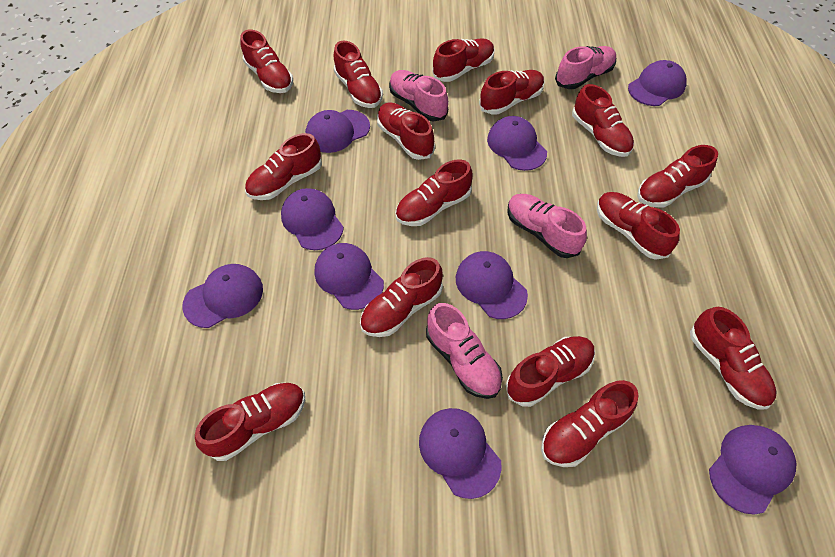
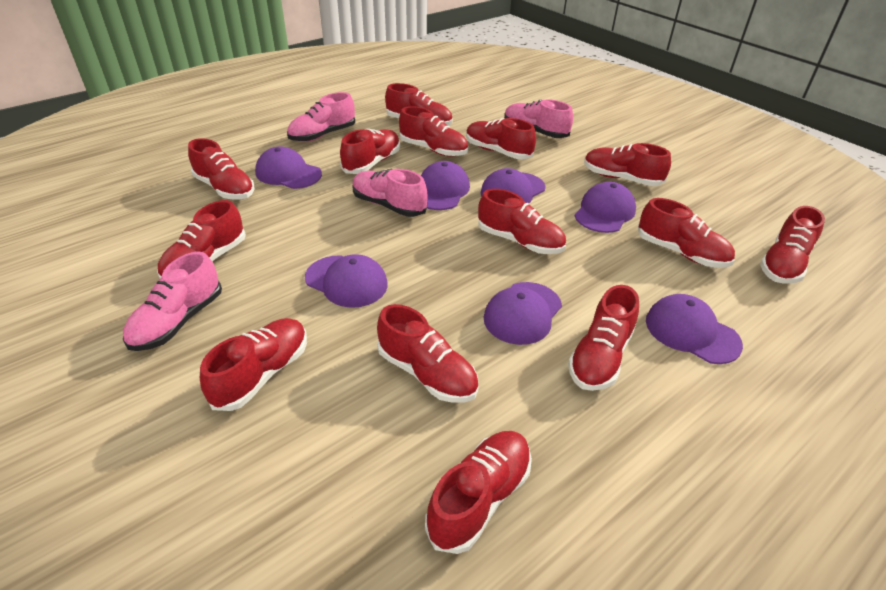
purple cap: [182,264,263,328] [281,188,344,250] [305,110,370,153] [314,243,384,310] [419,408,502,499] [456,251,528,319] [487,116,547,171] [628,60,687,106] [709,425,797,515] = 9 -> [255,146,322,189] [305,254,388,308] [421,161,470,210] [481,168,545,203] [483,282,562,345] [574,182,636,233] [646,294,743,364] = 7
red shoe: [195,383,305,461] [240,30,293,93] [245,133,322,200] [334,41,383,108] [360,257,443,337] [377,103,435,160] [395,159,473,226] [432,38,495,82] [479,70,545,114] [506,336,595,407] [541,380,638,467] [572,84,634,157] [597,192,680,260] [637,145,718,208] [690,307,777,409] = 15 -> [157,200,246,279] [188,138,255,199] [200,318,307,411] [340,129,400,174] [377,304,479,403] [385,83,452,126] [399,106,469,157] [425,431,532,554] [466,118,536,159] [478,189,566,254] [568,285,639,391] [584,143,671,186] [638,198,735,268] [760,206,825,284] = 14

